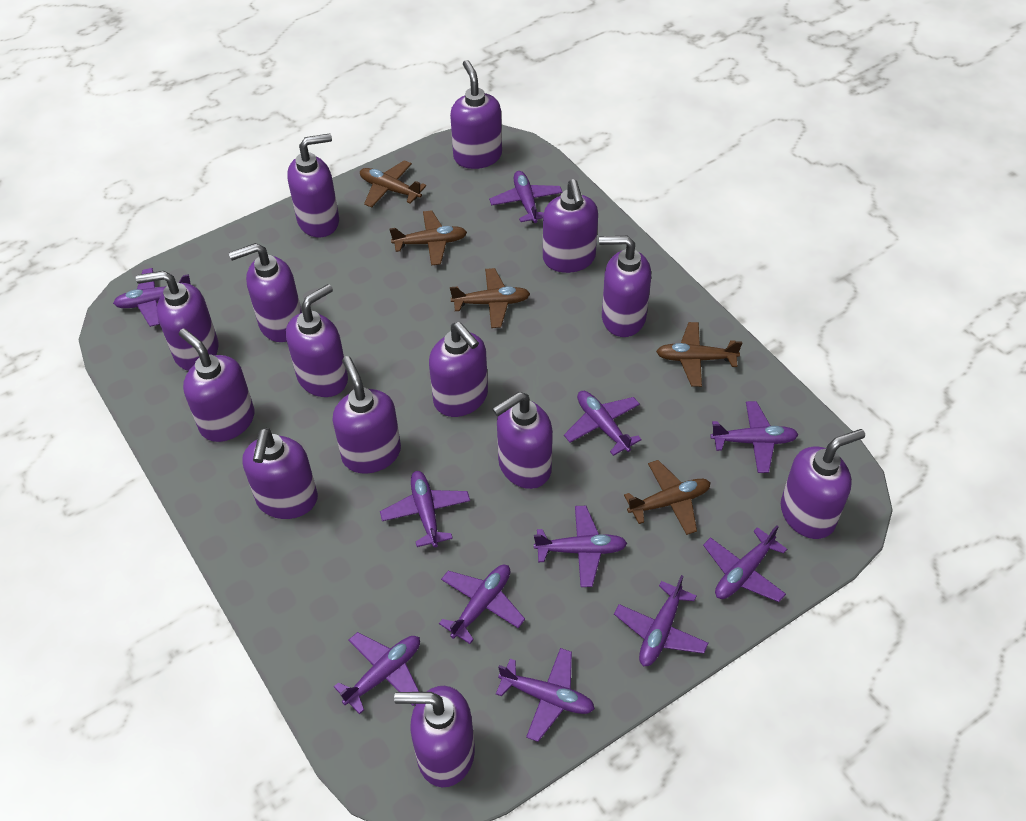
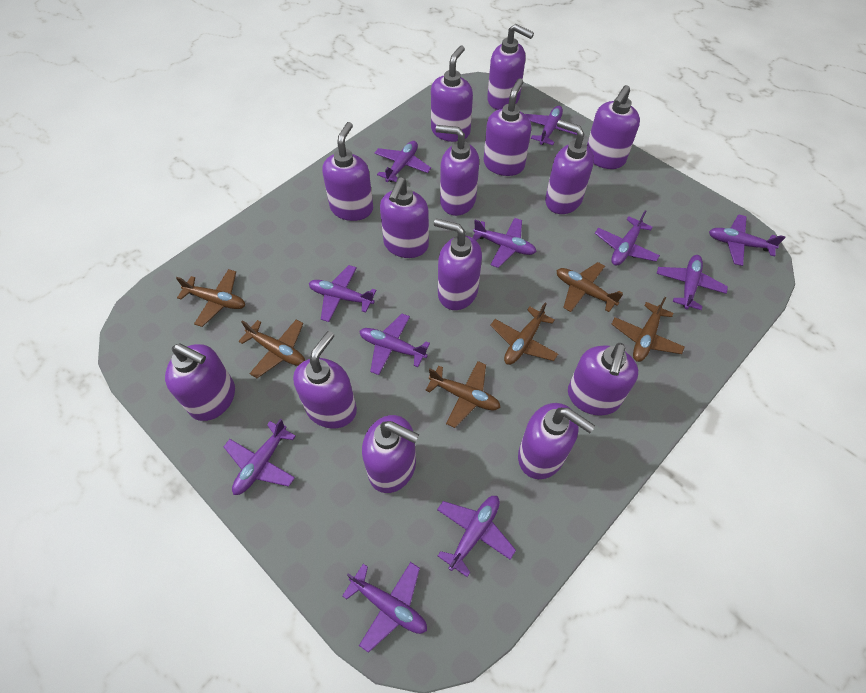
brown plane: [360,160,426,208] [389,210,467,266] [450,268,530,328] [624,460,711,535] [656,322,742,387] = 5 -> [176,269,245,327] [239,319,305,378] [425,361,501,428] [490,302,558,365] [556,262,623,312] [612,297,685,362] = 6

